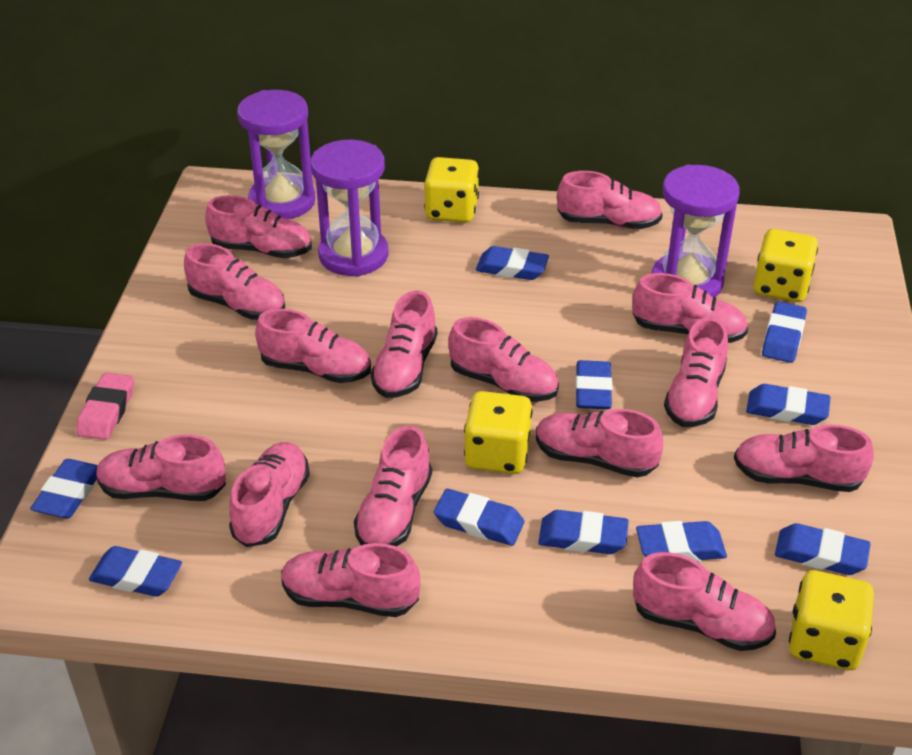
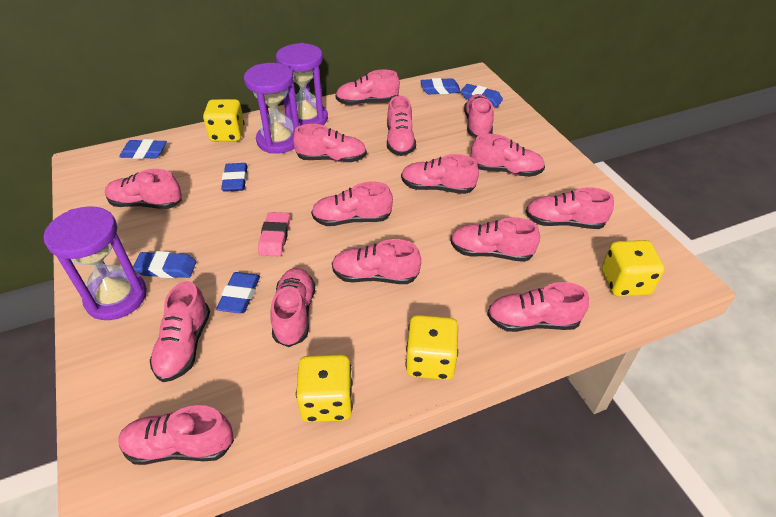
blue eraser: [30,459,98,518] [89,546,182,597] [434,489,524,546] [476,246,549,280] [538,510,629,554] [575,360,613,409] [636,521,727,562] [746,384,831,425] [762,302,807,363] [775,523,871,575] = 10 -> [119,139,167,159] [133,251,196,278] [216,272,260,313] [221,163,247,192] [420,78,461,94] [461,84,503,107] = 6

